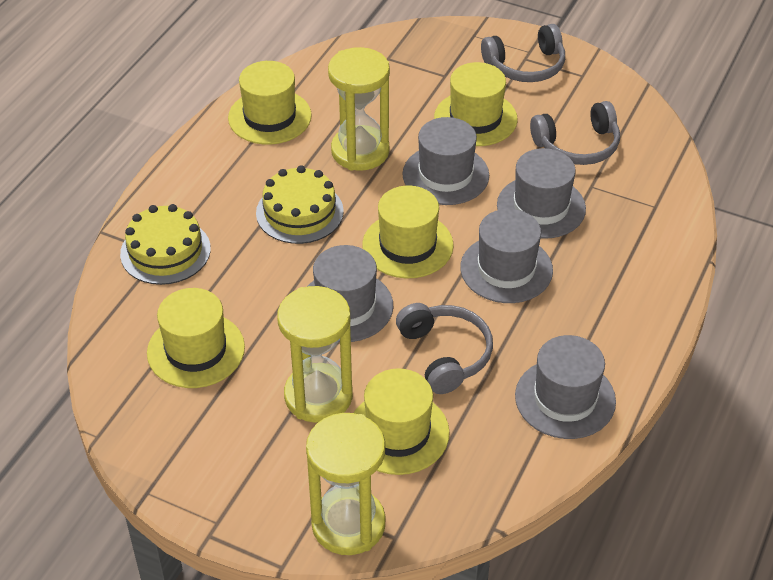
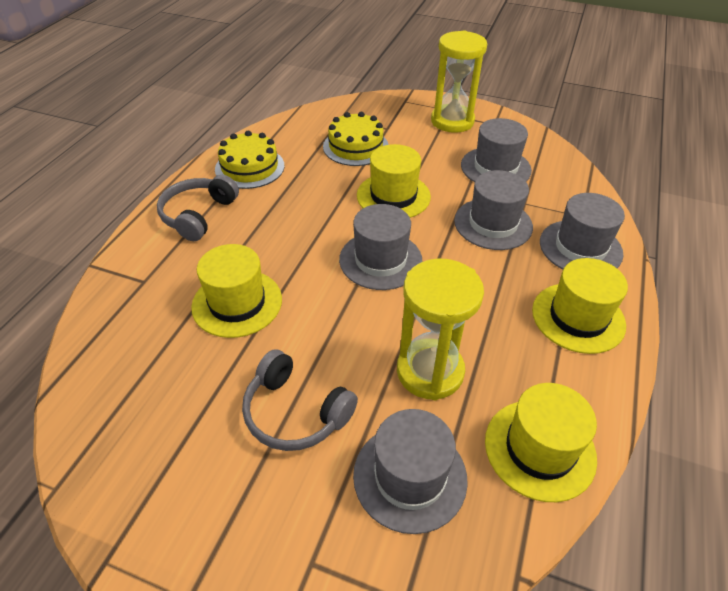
grey headphones: [396,303,493,394] [481,24,565,82] [530,101,620,165] = 3 -> [157,175,239,241] [242,349,358,451] = 2
yellow hat: [147,288,245,388] [228,61,312,145] [353,368,450,475] [362,186,454,278] [434,62,518,146] = 5 -> [191,244,282,338] [357,144,431,218] [485,383,597,502] [532,258,628,354] = 4
yellow hourglass: [277,286,353,423] [306,413,385,555] [328,47,390,171] = 3 -> [397,259,484,400] [431,30,487,133] = 2

